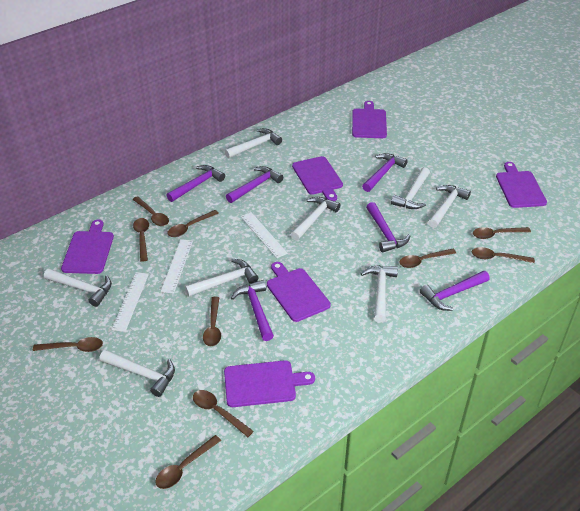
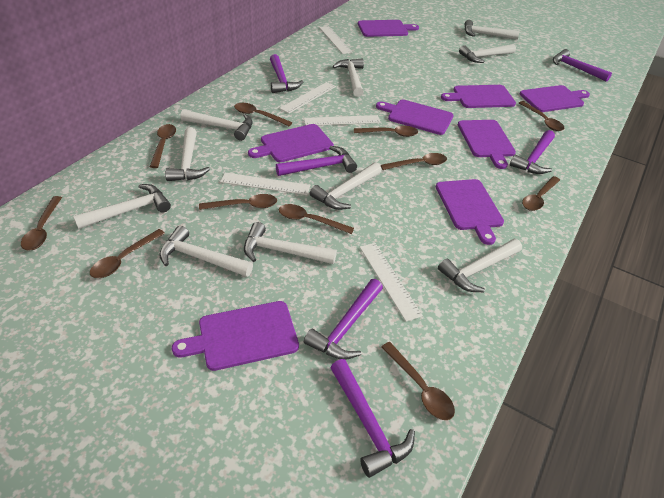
brown spoon: [33,337,103,352] [132,196,169,226] [133,218,149,262] [156,435,221,489] [167,210,219,237] [193,390,254,437] [203,297,221,346] [399,249,456,268] [472,247,535,263] [473,227,531,239] = 10 -> [21,196,62,250] [90,229,165,278] [150,124,176,168] [199,194,277,210] [234,103,293,126] [279,204,354,234] [354,126,418,137] [381,153,447,170] [382,342,455,420] [519,101,564,131] [522,176,560,211] = 11
purple cutting board: [61,220,114,274] [224,360,315,407] [267,262,331,322] [292,156,343,201] [352,101,387,138] [496,162,547,208] = 6 -> [172,301,299,371] [248,124,334,162] [358,20,419,37] [376,100,454,135] [436,179,504,245] [441,85,516,108] [458,120,516,169] [520,85,590,112] = 8
white hammer: [44,269,112,307] [100,350,175,397] [185,259,258,297] [224,128,282,158] [290,197,340,241] [361,265,398,323] [391,167,430,209] [428,185,471,228] = 8 -> [73,184,171,229] [159,226,253,277] [165,127,210,181] [180,109,253,141] [244,222,337,264] [310,162,382,210] [333,58,364,97] [438,239,522,292] [459,44,516,63] [464,20,520,40] = 10
white ruler: [112,272,149,332] [161,239,193,294] [241,212,288,258] = 3 -> [220,173,310,195] [279,82,336,114] [304,115,381,126] [319,26,353,54] [360,243,423,322] = 5

